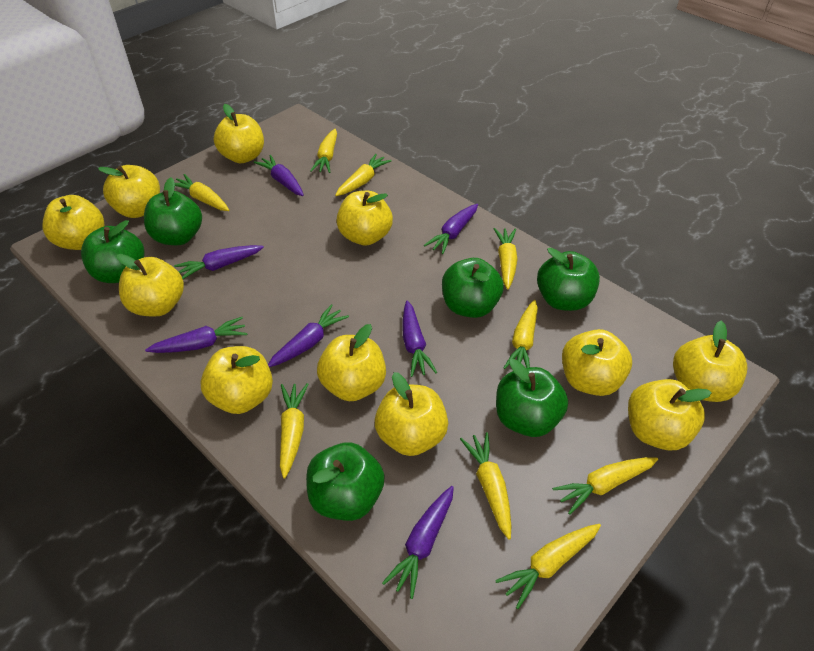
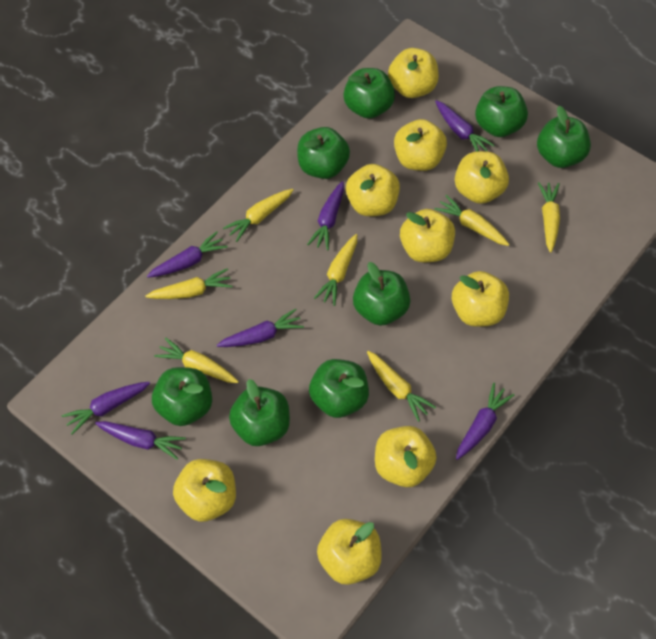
green apple: [81,220,145,283] [144,177,202,245] [306,442,385,521] [442,258,504,318] [496,359,568,437] [537,248,600,311] = 6 -> [152,367,212,426] [229,379,290,446] [297,127,350,179] [309,359,369,418] [343,68,395,119] [353,262,411,326] [475,86,528,137] [537,106,591,168] = 8
yellow apple: [43,195,104,250] [98,165,160,218] [117,254,184,316] [200,346,273,414] [214,104,264,163] [317,324,386,401] [336,191,393,246] [375,372,448,456] [562,329,632,396] [628,379,712,450] [673,321,747,402] = 11 -> [173,459,236,522] [317,519,382,585] [346,164,400,216] [375,426,437,487] [388,48,439,98] [394,119,447,171] [400,209,455,263] [452,271,509,327] [455,151,509,204] = 9
yellow carrot: [175,174,229,211] [280,383,309,478] [310,129,337,173] [335,154,392,196] [460,432,511,540] [494,228,518,290] [495,524,601,609] [504,300,538,369] [552,457,658,515] = 9 -> [145,268,233,299] [154,337,239,383] [223,189,294,242] [314,234,357,306] [367,351,436,422] [434,195,509,246] [538,182,560,253] = 7

